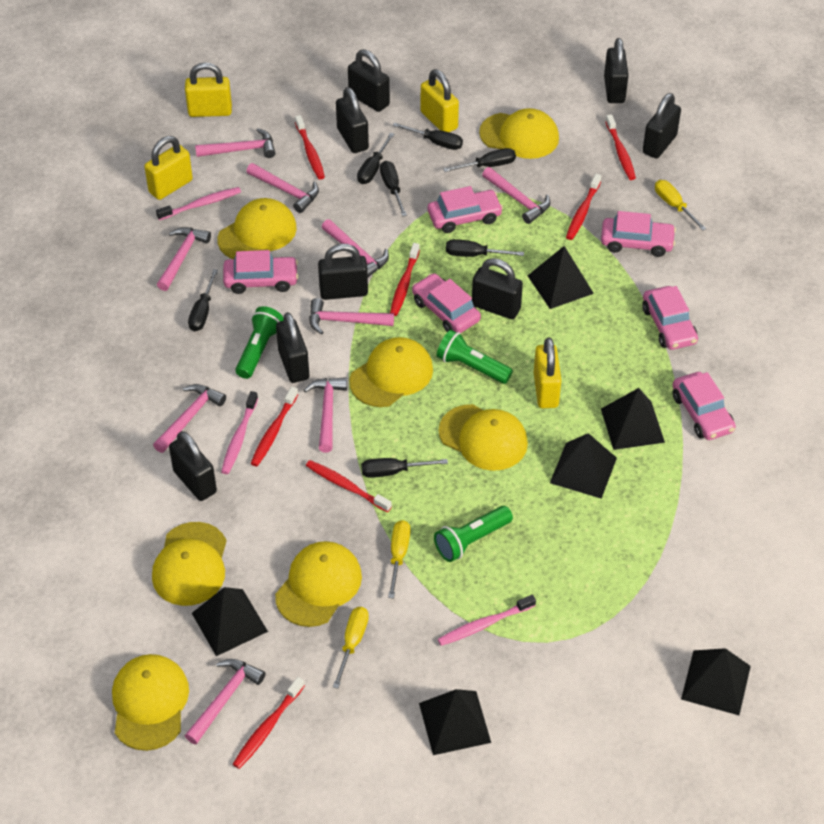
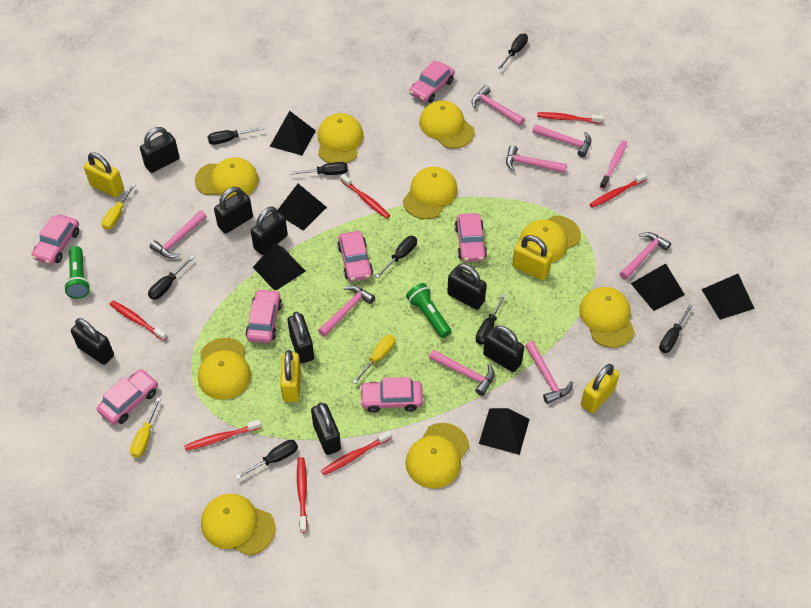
black screwdriver: [188,269,218,331] [357,132,394,184] [361,458,448,478] [380,161,407,217] [393,122,463,150] [443,148,516,172] [446,239,524,257] = 7 -> [148,255,194,300] [207,127,264,145] [235,440,298,480] [290,162,348,175] [375,236,417,278] [476,294,506,345] [498,34,528,69] [659,305,693,353] = 8
green flashlight: [235,306,283,379] [434,506,513,562] [437,330,513,384] = 3 -> [64,246,90,299] [406,283,451,338] = 2
pink car: [223,250,298,294] [412,273,481,333] [428,186,503,233] [601,211,676,257] [642,286,698,350] [673,372,736,440] = 6 -> [32,215,79,265] [97,369,158,425] [246,289,282,343] [337,231,373,282] [360,377,423,413] [409,60,455,103] [455,213,487,262] = 7
pink hammer: [153,384,226,453] [157,227,211,291] [185,659,265,744] [195,128,276,158] [246,163,319,213] [304,377,347,452] [309,298,394,335] [322,219,389,277] [482,167,551,224] = 9 -> [150,210,207,258] [318,285,375,337] [429,349,494,396] [472,86,525,126] [506,145,567,173] [525,341,573,404] [532,124,591,157] [620,232,671,280] = 8
pink toothbrush: [156,187,241,220] [221,391,258,474] [438,595,536,646] = 3 -> [600,140,627,189] = 1
yellow cap: [112,654,189,751] [152,522,226,606] [217,198,297,259] [275,541,362,627] [349,337,433,407] [439,404,528,471] [479,108,559,159] = 7 -> [195,157,259,198] [198,338,251,400] [201,494,276,556] [318,113,363,163] [403,166,458,219] [405,423,469,489] [419,100,475,149] [519,216,581,263] [579,287,635,348] = 9

